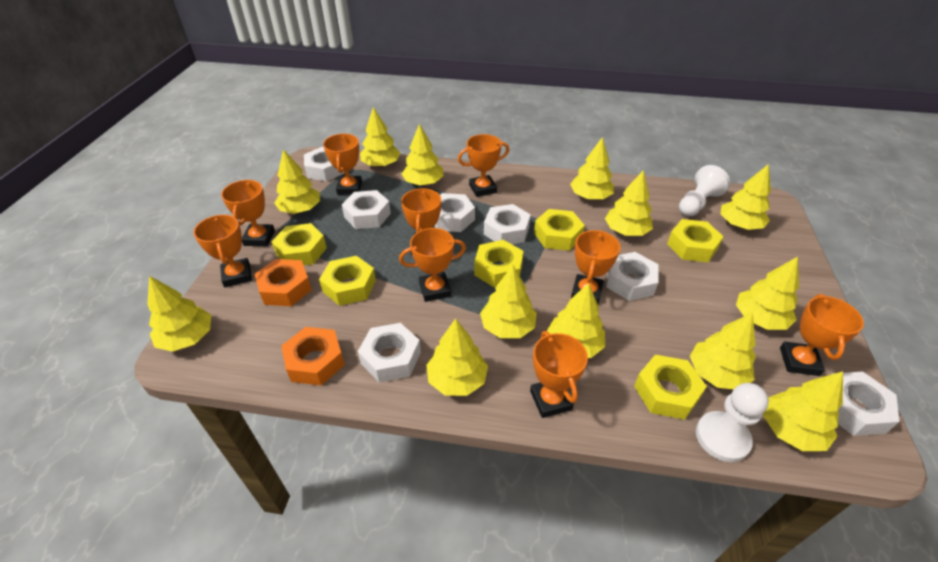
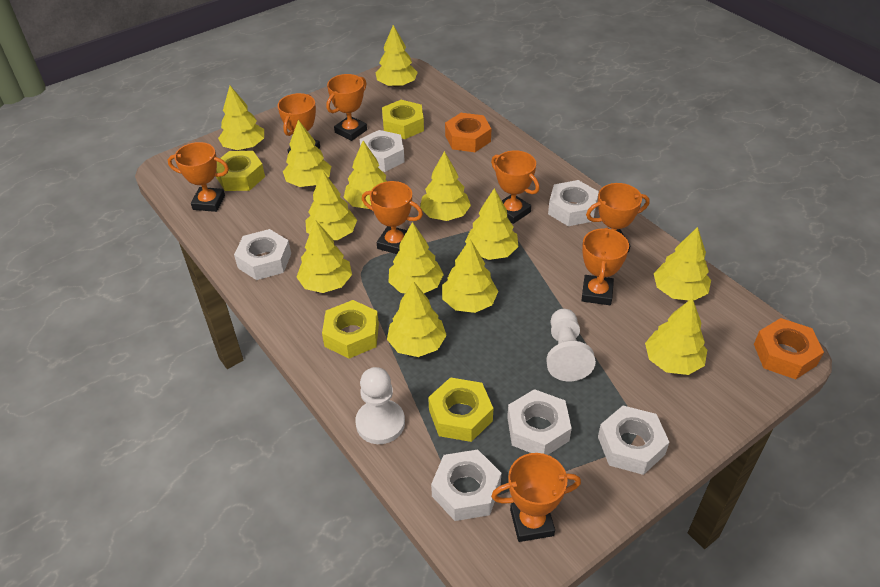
orange trophy: [193,215,252,287] [221,180,275,246] [323,134,362,195] [399,228,466,302] [401,188,441,255] [458,134,509,197] [530,331,588,418] [571,230,620,304] [780,294,864,376] = 9 -> [168,142,229,212] [278,93,320,153] [326,74,367,141] [362,181,423,254] [491,150,540,224] [491,453,581,542] [581,227,629,305] [586,183,650,252] = 8
white nut: [304,147,344,182] [342,190,391,229] [358,323,421,382] [435,193,475,232] [484,204,531,244] [606,252,658,301] [832,371,900,436] = 7 -> [234,229,291,280] [360,130,405,172] [431,449,501,521] [507,389,572,455] [548,180,599,226] [598,406,669,475] = 6
yellow nut: [272,223,327,265] [319,256,376,306] [474,240,524,287] [534,209,585,251] [634,355,707,420] [667,219,724,262] = 6 -> [216,151,265,191] [322,300,379,359] [382,100,424,139] [428,377,493,442] = 4

